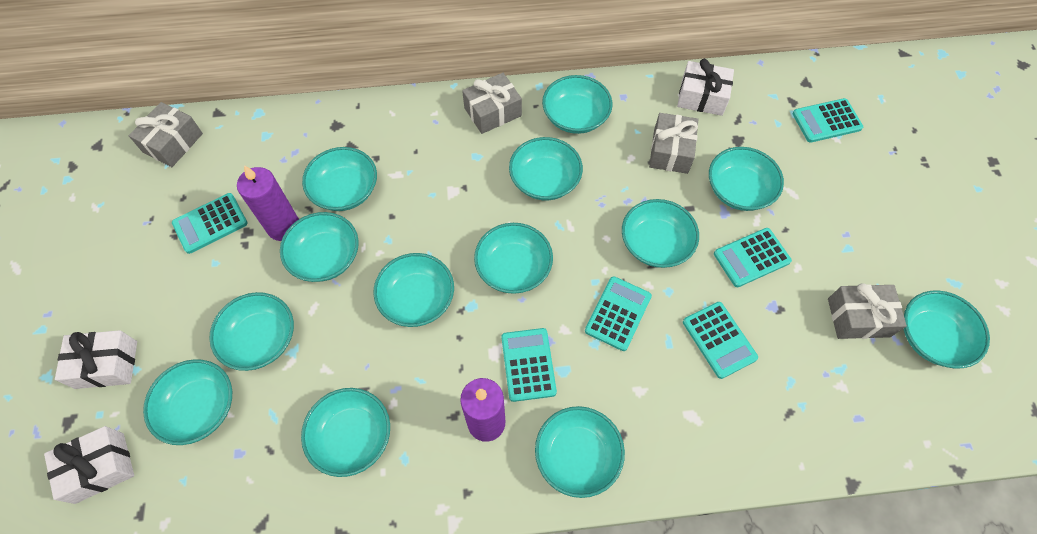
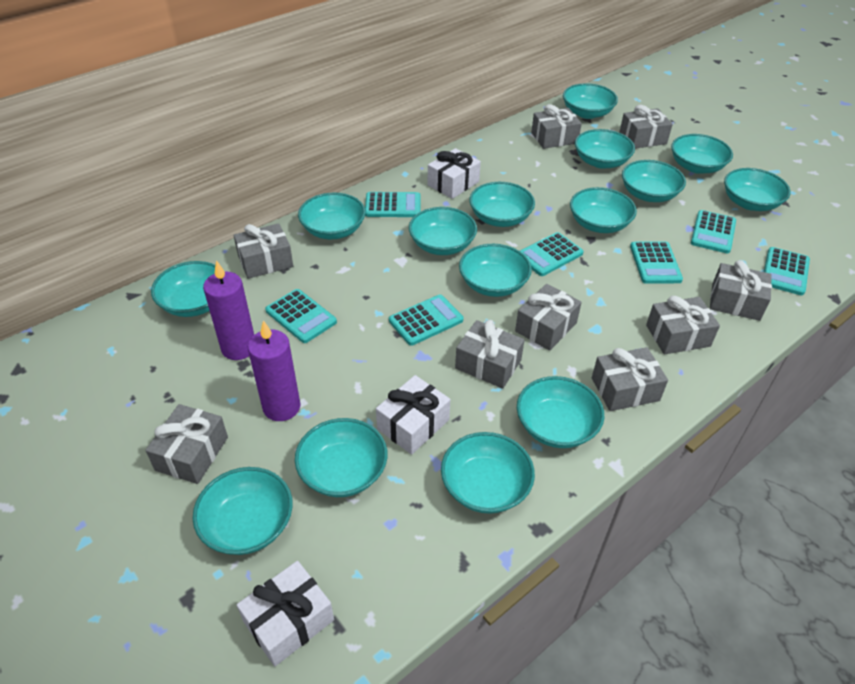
grey gift: [129,102,203,167] [462,73,522,134] [649,113,699,174] [828,283,907,339] = 4 -> [145,404,228,484] [233,223,293,279] [455,320,525,389] [515,284,582,351] [531,104,582,149] [592,347,668,411] [619,105,673,149] [646,296,720,354] [710,260,772,321] = 9
turquoise bowl: [143,359,232,445] [209,292,294,371] [280,212,359,282] [301,388,390,477] [302,147,377,211] [373,253,454,327] [474,223,553,294] [509,137,583,201] [535,406,625,498] [542,75,612,134] [622,199,699,268] [709,147,784,211] [904,290,990,369] = 13 -> [151,261,215,317] [193,467,293,555] [295,418,388,497] [298,192,366,239] [409,207,477,255] [441,432,535,514] [459,244,532,297] [469,182,535,227] [517,376,604,448] [563,83,618,119] [570,187,637,233] [575,129,635,169] [622,160,686,202] [671,134,733,174] [724,168,791,211] = 15
turquoise calculator: [172,193,247,254] [501,328,557,402] [585,276,652,351] [683,302,758,379] [714,228,792,287] [793,98,863,143] = 6 -> [265,289,337,343] [365,192,420,217] [389,294,463,346] [520,232,584,276] [630,241,683,284] [691,210,736,254] [764,247,810,295] = 7

